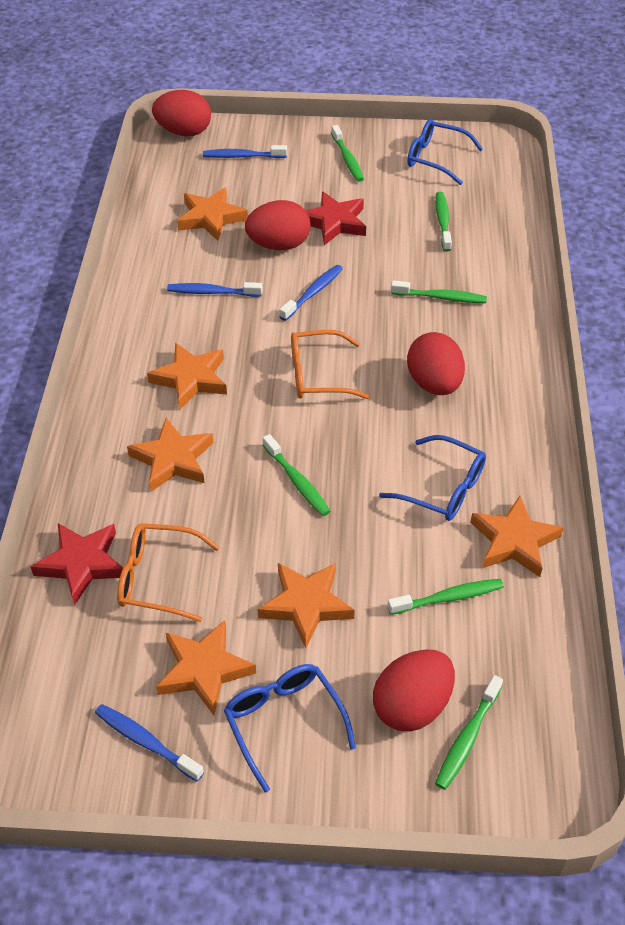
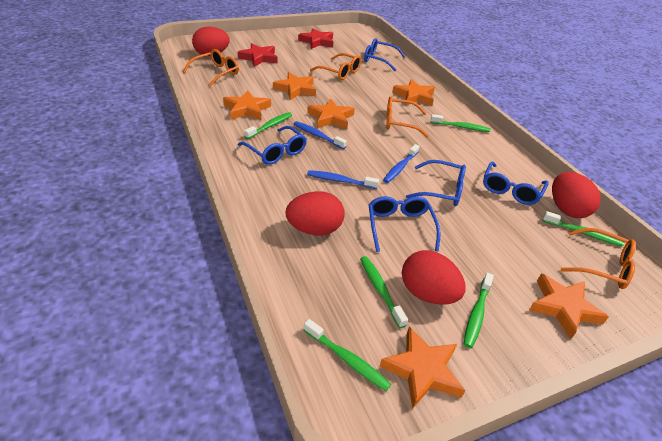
blue glasses: [224,664,356,793] [379,435,486,521] [407,119,483,185] = 3 -> [238,126,307,165] [364,38,405,71] [368,196,441,252] [406,160,466,206] [483,161,549,205] = 5
blue toothbrush: [95,704,204,782] [167,282,263,297] [203,145,287,158] [279,265,343,321] = 4 -> [294,121,347,149] [307,170,379,189] [383,144,420,183] = 3
orange glasses: [117,523,219,622] [291,330,370,399] = 2 -> [183,49,239,87] [310,53,361,80] [386,96,429,137] [561,228,636,289] = 4

